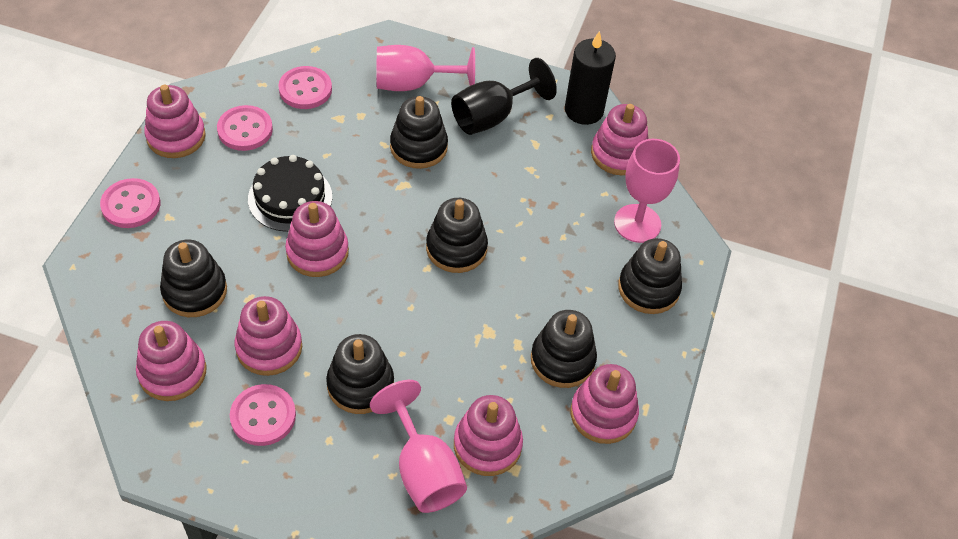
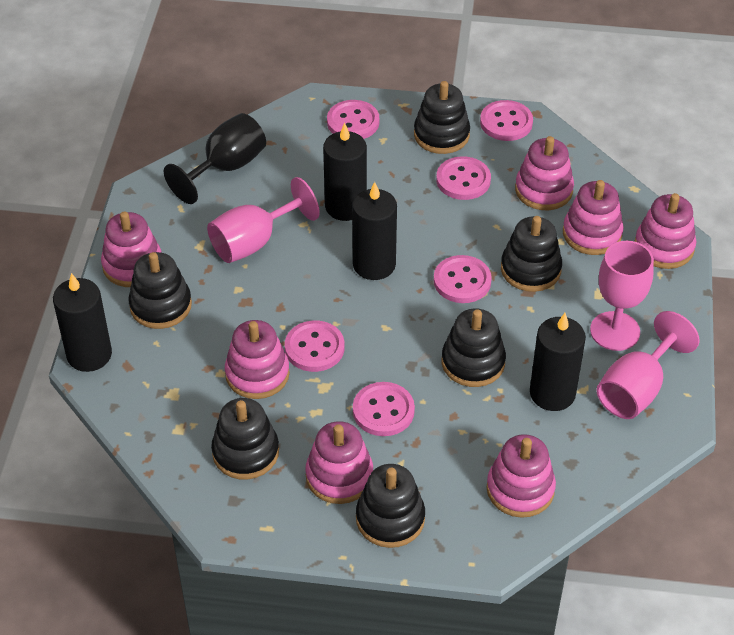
black cake: [248,155,332,232] = 1 -> none = 0
black candle: [565,31,616,125] = 1 -> [53,273,112,372] [323,123,367,221] [352,182,397,280] [530,313,586,411] = 4
pink button: [100,178,160,228] [217,105,273,151] [230,384,296,446] [278,66,332,109] = 4 -> [285,321,344,372] [327,100,379,139] [353,382,415,436] [434,255,492,303] [436,156,491,200] [480,100,533,141] = 6

